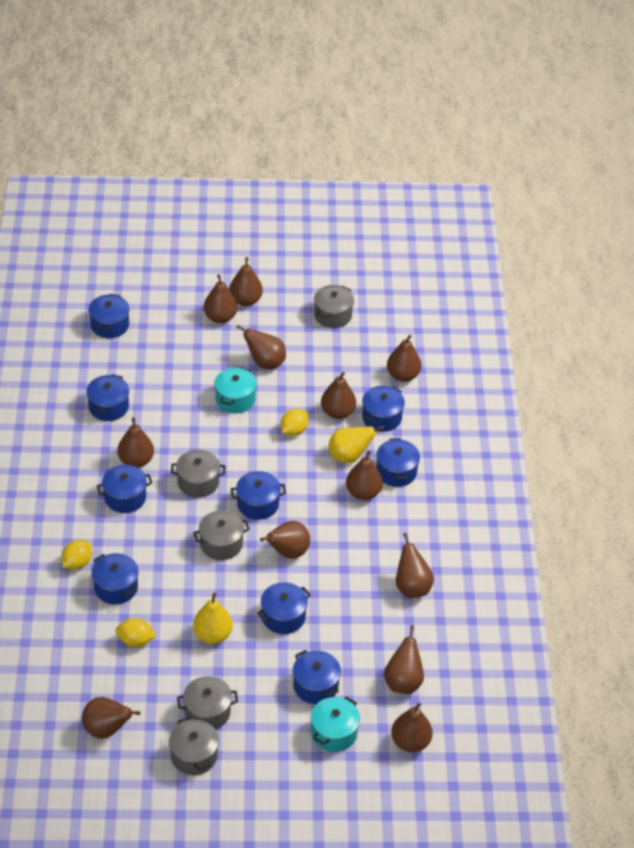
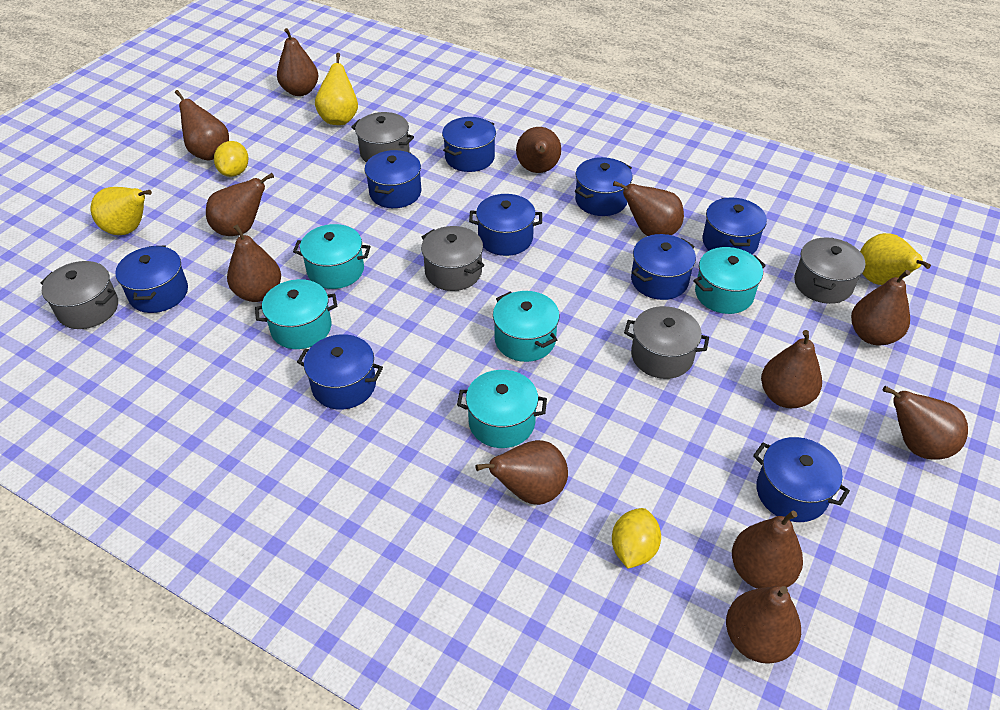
turquoise pot: [214,367,257,413] [311,697,360,752] = 2 -> [255,279,337,349] [293,224,371,289] [457,370,547,448] [493,291,559,362] [693,247,766,314] = 5
yellow lemon: [61,540,92,570] [115,618,156,647] [281,409,309,436] = 3 -> [214,141,249,177] [612,508,661,569] = 2
yellow pear: [193,592,233,644] [328,426,384,463] = 2 -> [91,187,152,235] [315,53,358,125] [860,233,931,285] = 3

